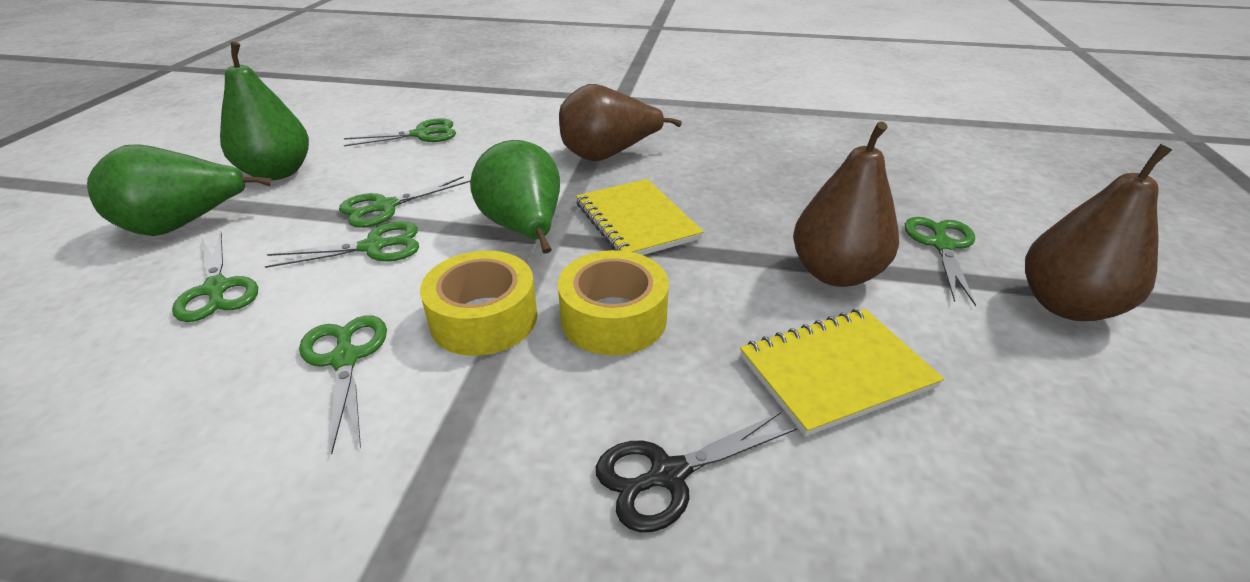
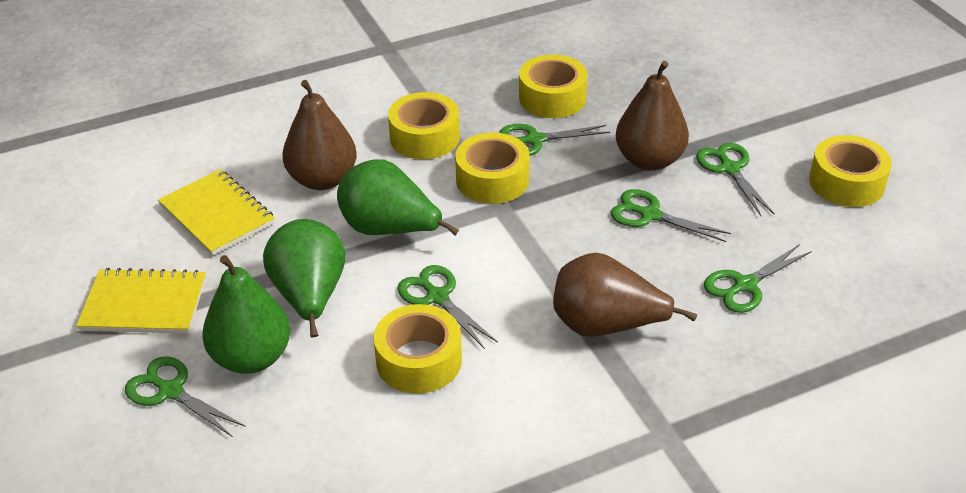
black scissors: [596,412,797,532] = 1 -> none = 0
yellow tape: [420,251,537,356] [558,250,669,356] = 2 -> [374,304,462,394] [388,92,460,159] [455,133,530,204] [519,55,588,118] [809,135,892,207] = 5

